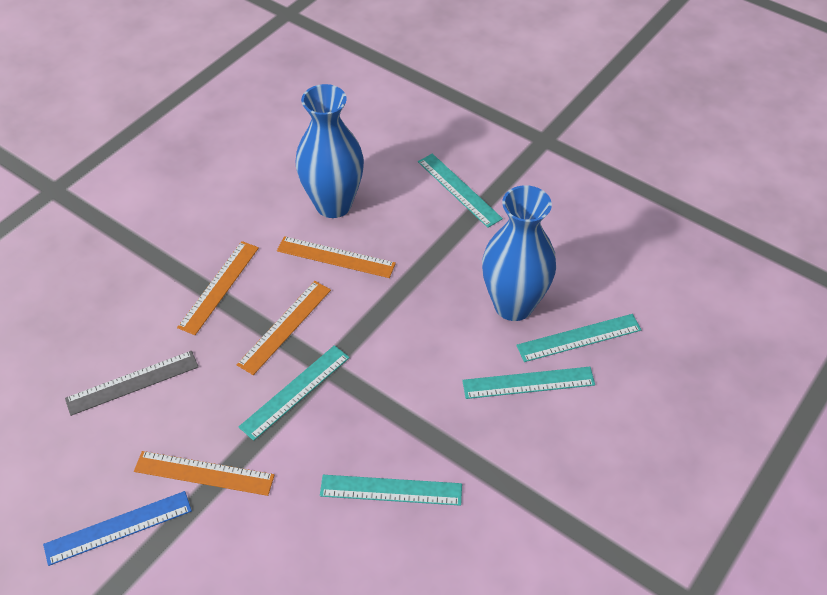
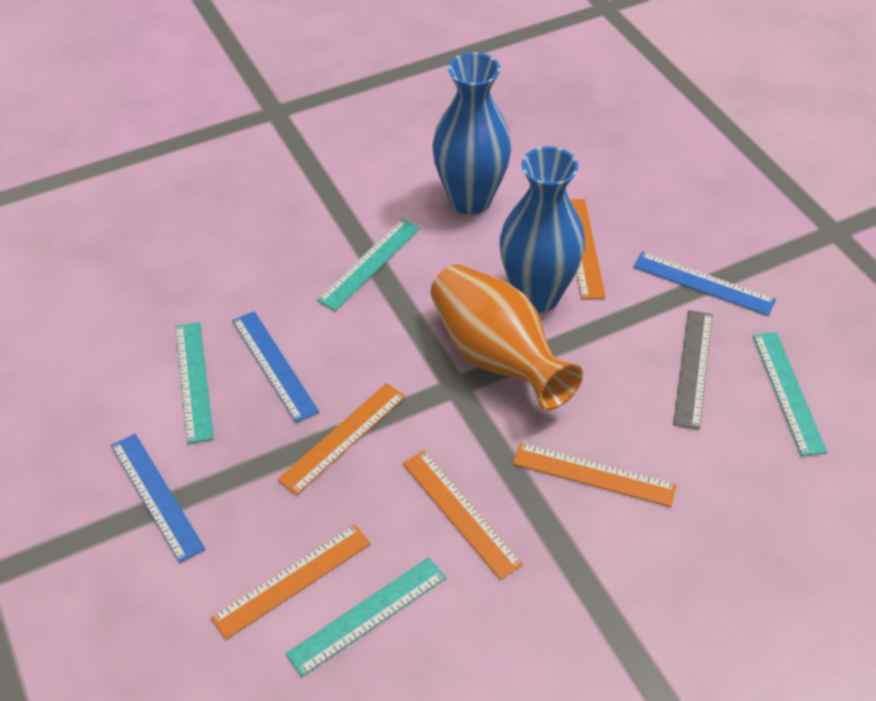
blue ruler: [43,491,192,566] = 1 -> [111,434,205,563] [232,311,319,423] [633,252,776,316] = 3
orange ruler: [134,451,275,496] [177,241,259,335] [237,281,331,375] [277,236,396,278] = 4 -> [211,524,371,639] [277,383,406,495] [403,450,523,580] [513,442,676,507] [570,199,606,299] = 5
orange vase: none = 0 -> [430,264,583,411] = 1
turquoise ruler: [239,345,350,441] [320,475,462,506] [418,154,503,228] [462,367,595,399] [516,314,642,362] = 5 -> [175,322,214,444] [285,557,446,677] [317,218,420,311] [753,332,827,456] = 4

